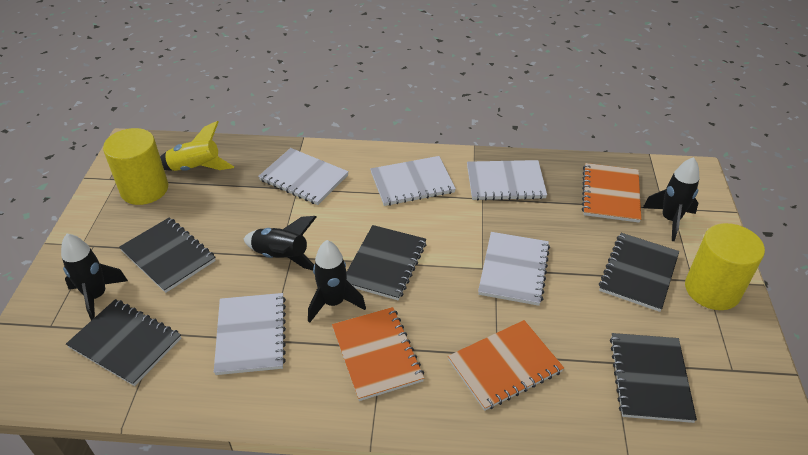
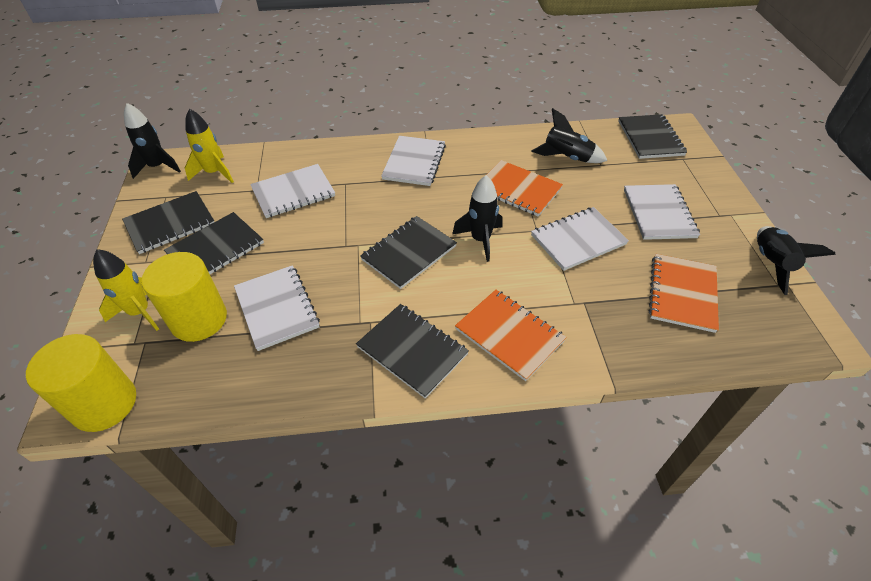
yellow rocket: [160,121,234,171] = 1 -> [93,249,159,331] [185,109,234,183] = 2

